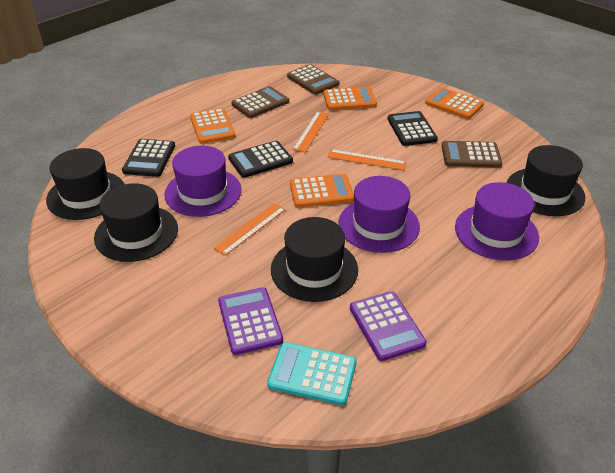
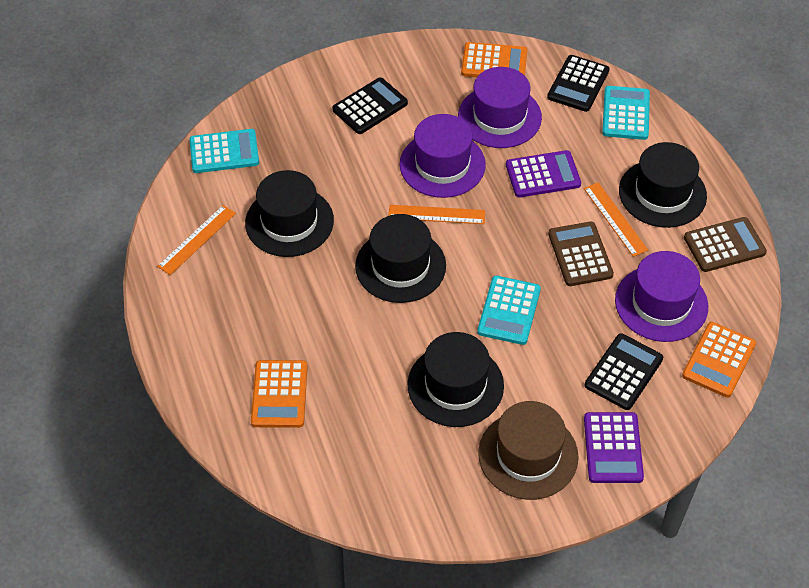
brown calculator: [231,86,289,118] [287,65,340,95] [442,141,502,168] = 3 -> [548,221,614,286] [684,217,767,272] = 2
brown hat: none = 0 -> [478,401,579,500] = 1
orange calculator: [190,108,236,144] [290,174,354,208] [323,87,377,110] [425,87,484,119] = 4 -> [251,360,307,428] [461,42,527,77] [682,322,756,397] = 3
turquoise calculator: [267,342,357,405] = 1 -> [189,129,259,173] [477,276,541,345] [602,86,650,140] = 3

